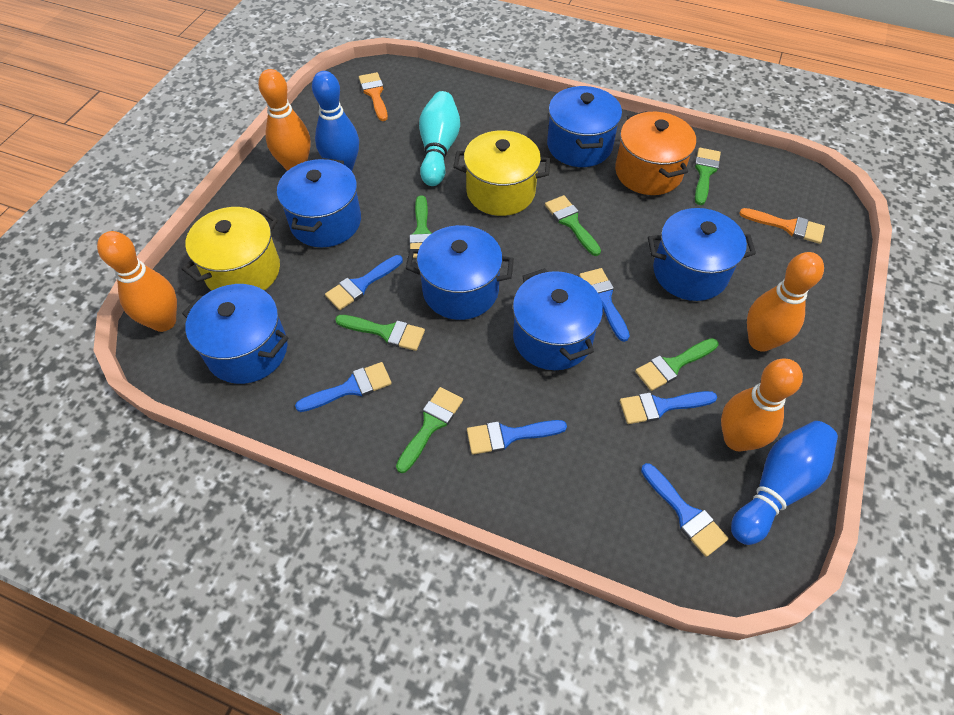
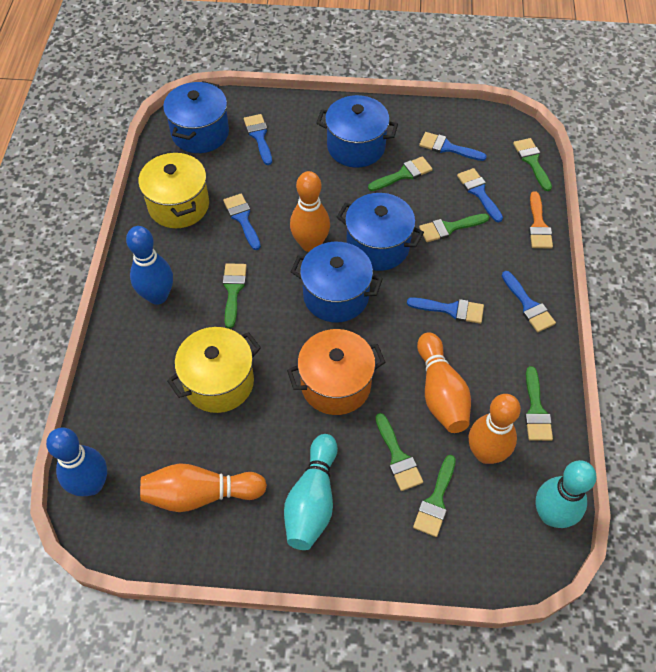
blue pot: [182,284,289,384] [277,158,361,247] [406,225,514,320] [513,268,603,370] [547,86,622,167] [648,208,756,301] = 6 -> [163,81,229,153] [291,242,383,323] [316,95,398,168] [337,193,424,271] = 4
green brush: [335,315,425,351] [396,387,463,473] [409,195,432,258] [545,195,601,256] [635,338,718,391] [695,148,721,205] = 6 -> [223,263,247,328] [368,156,433,191] [376,413,423,491] [413,455,456,537] [419,214,489,242] [513,138,552,191] [525,366,553,441] = 7
orange brush: [359,72,388,121] [739,208,825,244] = 2 -> [529,191,553,249] = 1
turquoise bowling pin: [419,91,460,186] = 1 -> [284,434,338,550] [535,460,597,528] = 2

